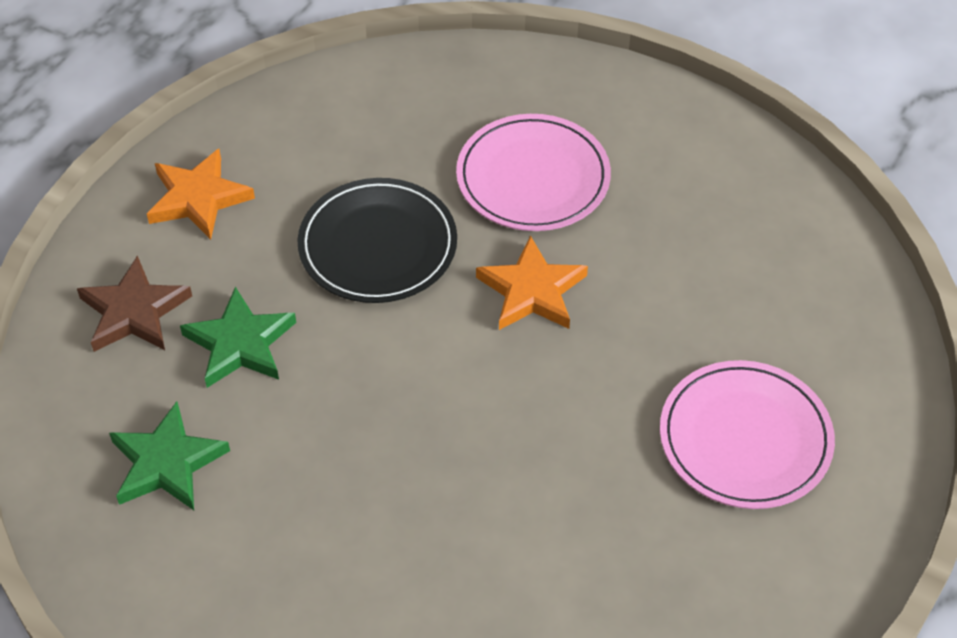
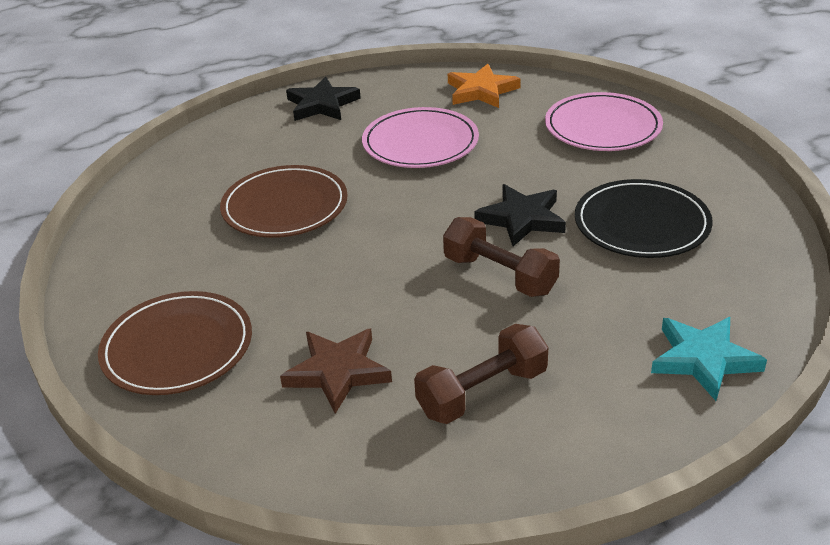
black star: none = 0 -> [286,77,361,121] [474,184,566,246] = 2
brown dumbbell: none = 0 -> [414,324,548,424] [443,217,560,297] = 2
brown plate: none = 0 -> [98,291,252,395] [220,165,348,238] = 2
green star: [109,401,230,510] [180,287,296,388] = 2 -> none = 0
orange star: [147,149,255,240] [476,236,588,330] = 2 -> [448,64,521,108] = 1
turquoise star: none = 0 -> [651,317,767,401] = 1

